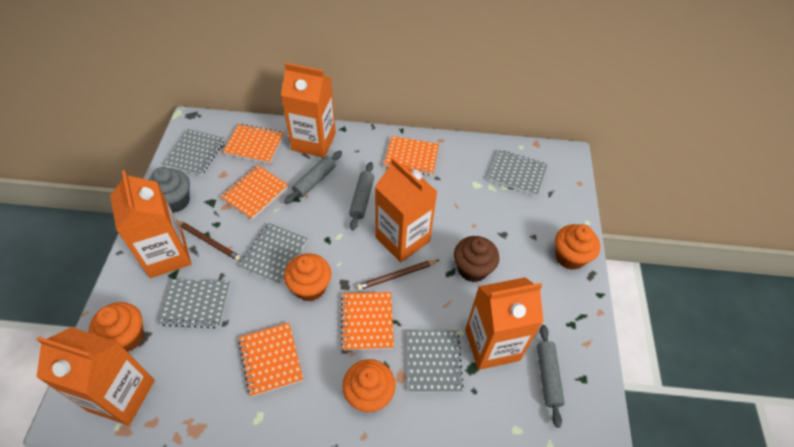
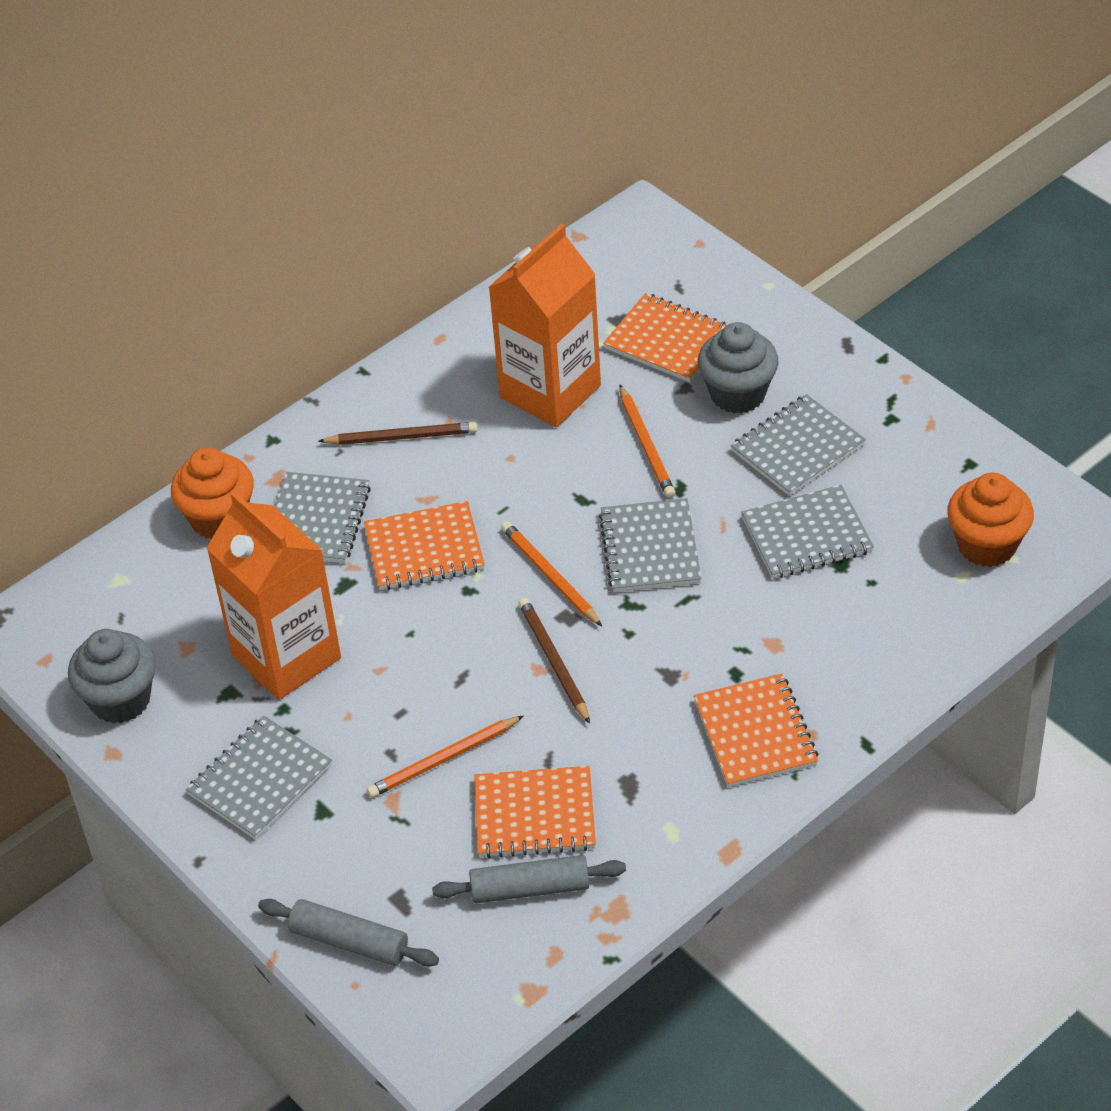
brown cupcake: [454,236,499,282] = 1 -> none = 0
grey cupcake: [149,167,190,213] = 1 -> [68,629,156,724] [697,322,778,414] = 2
grey rolling pin: [284,151,342,204] [349,162,374,230] [537,325,564,428] = 3 -> [258,899,439,967] [432,855,626,903] = 2
orange carton: [36,327,155,425] [110,170,191,278] [281,63,336,158] [375,157,438,263] [465,277,544,370] = 5 -> [207,491,341,700] [489,224,601,427] = 2
orange cupcake: [89,302,144,352] [284,253,331,301] [342,359,396,412] [555,224,600,270] = 4 -> [171,448,254,539] [947,473,1034,567] = 2
orange notebook: [220,165,288,220] [223,123,284,164] [238,323,303,397] [341,292,394,351] [384,136,439,176] = 5 -> [364,501,485,590] [474,766,596,858] [603,293,727,382] [694,674,818,787] = 4
orange pencil: none = 0 -> [367,715,524,798] [501,522,602,626] [620,385,676,498] = 3

